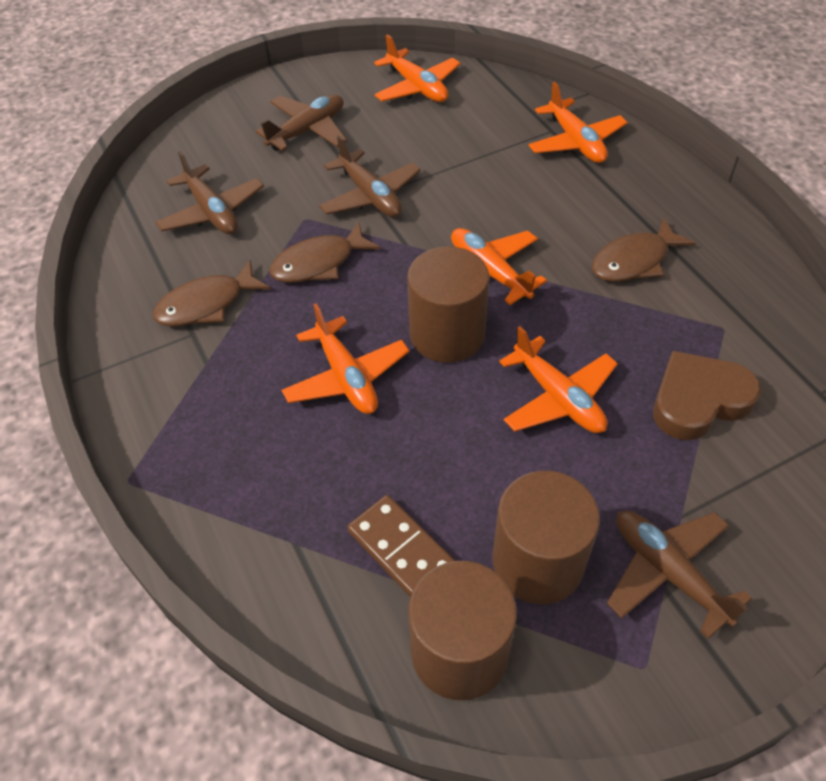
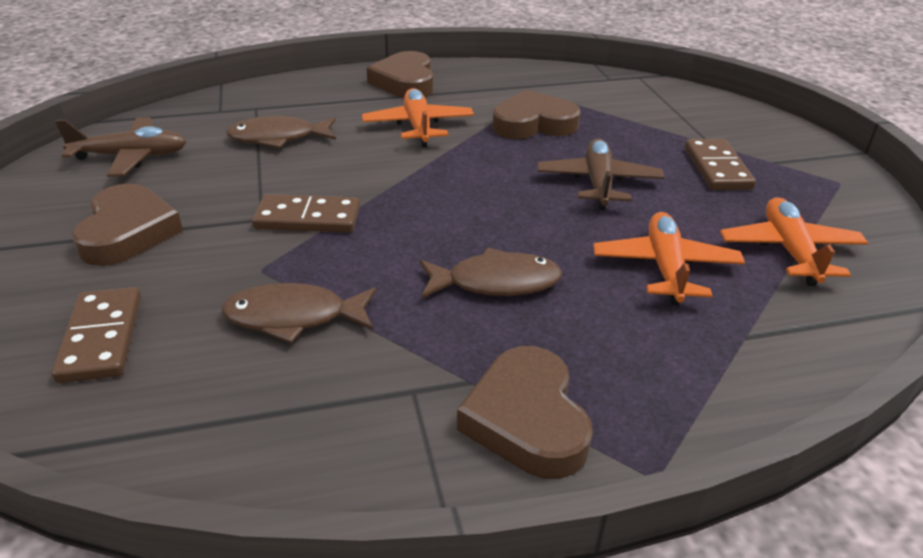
brown cylinder: [407,246,489,363] [408,561,517,700] [492,471,600,604] = 3 -> none = 0
brown domino: [347,495,455,597] = 1 -> [52,287,141,383] [252,194,360,233] [685,139,756,190] = 3
brown heart: [653,351,761,440] = 1 -> [72,183,183,266] [367,51,434,98] [457,346,593,479] [492,90,581,139] = 4
brown plane: [155,151,264,234] [255,95,347,151] [319,135,421,217] [607,511,752,639] = 4 -> [55,117,186,177] [537,138,664,210] = 2
orange plane: [282,304,409,414] [374,34,461,102] [451,228,547,305] [499,326,618,433] [528,82,628,163] = 5 -> [362,88,474,147] [593,212,745,305] [720,197,868,286] = 3

